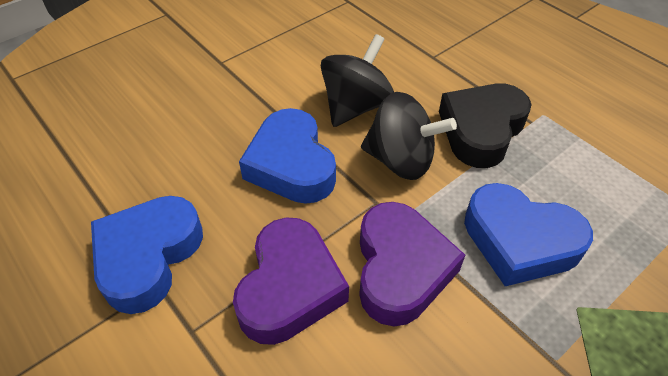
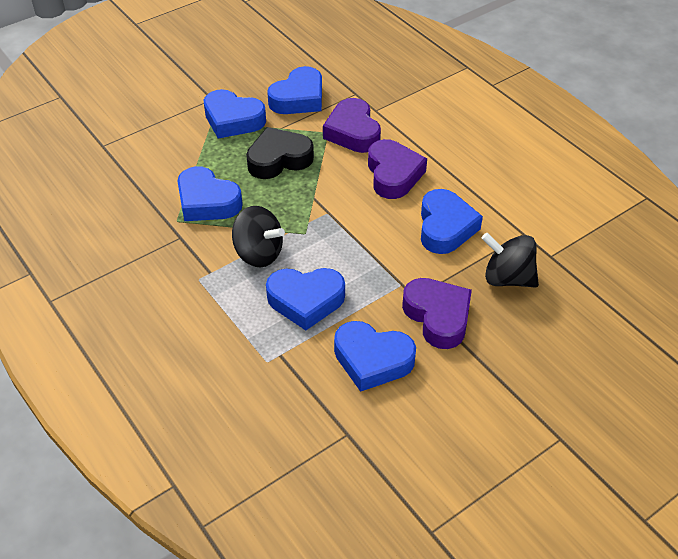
blue heart: [91,196,203,314] [239,108,336,204] [464,183,593,286] = 3 -> [178,166,243,221] [203,89,266,139] [266,268,345,330] [267,66,322,114] [334,321,416,392] [421,189,483,254] = 6
purple heart: [233,217,349,345] [359,202,465,326] = 2 -> [323,98,381,153] [368,139,427,199] [402,278,472,349] = 3

